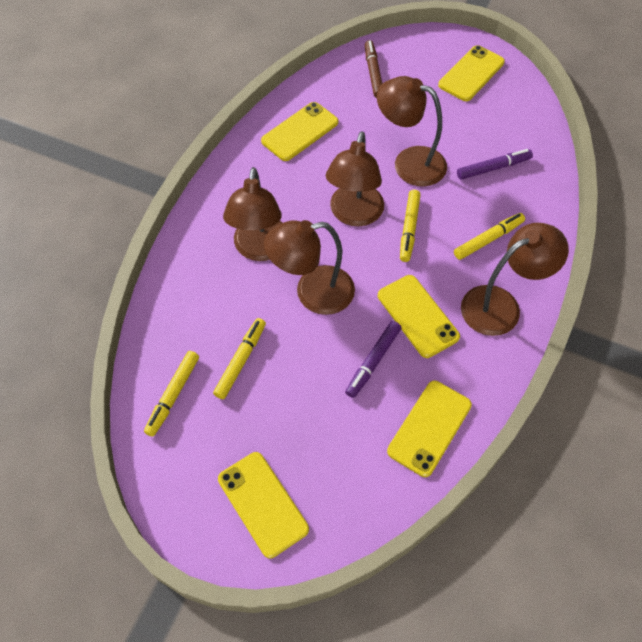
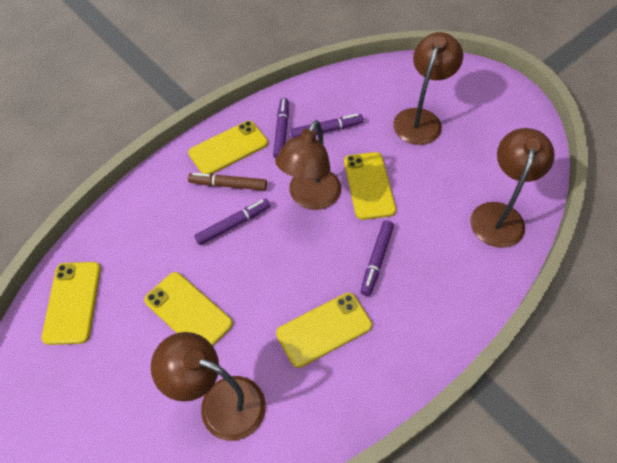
brown lamp: [223,167,282,261] [264,220,355,315] [326,131,384,226] [377,76,447,187] [461,223,569,336] = 5 -> [151,332,266,441] [275,120,341,210] [393,32,463,145] [470,128,555,248] = 4
purple marker: [345,321,401,398] [457,149,533,180] = 2 -> [194,199,270,245] [273,98,289,159] [291,114,363,138] [361,220,394,296] = 4
yellow marker: [144,351,199,437] [213,318,266,399] [400,190,421,262] [454,213,525,260] = 4 -> none = 0

